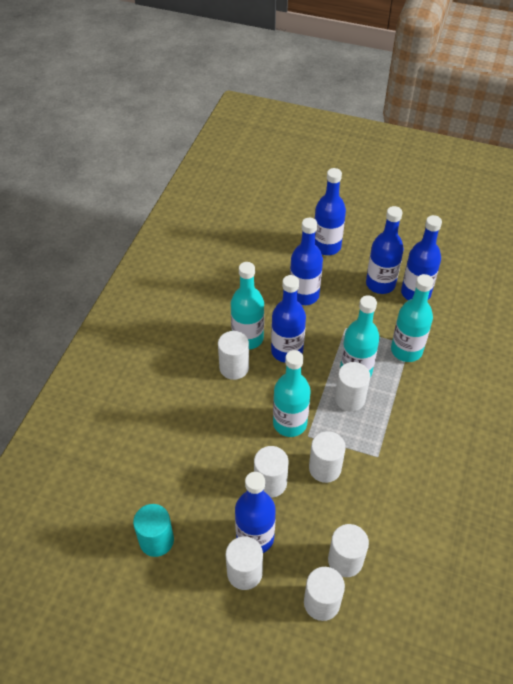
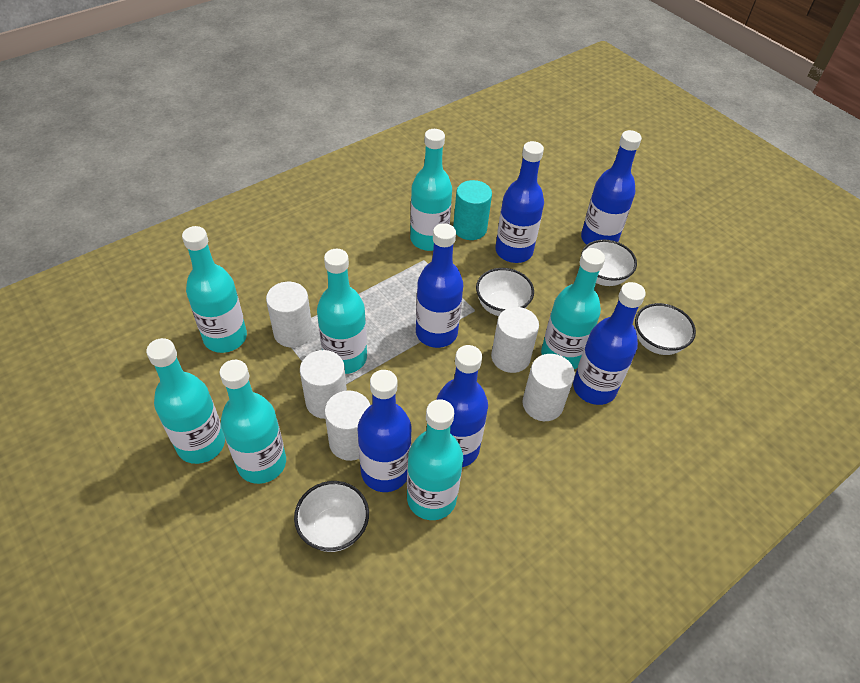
turquoise bottle: [231,262,264,350] [273,350,311,437] [340,295,380,377] [391,274,433,362] = 4 -> [146,338,225,464] [182,226,247,353] [219,360,286,484] [317,249,367,374] [407,399,463,520] [410,129,452,251] [541,248,605,369] = 7
white bowl: none = 0 -> [294,481,369,552] [476,268,534,316] [581,240,637,286] [635,303,696,355] = 4
white cylinder: [218,331,249,380] [226,536,263,590] [254,446,289,498] [304,567,345,621] [309,431,346,483] [328,524,369,577] [335,362,370,412] = 7 -> [266,282,313,347] [300,350,347,419] [324,390,371,461] [491,307,539,373] [522,354,575,421] = 5

